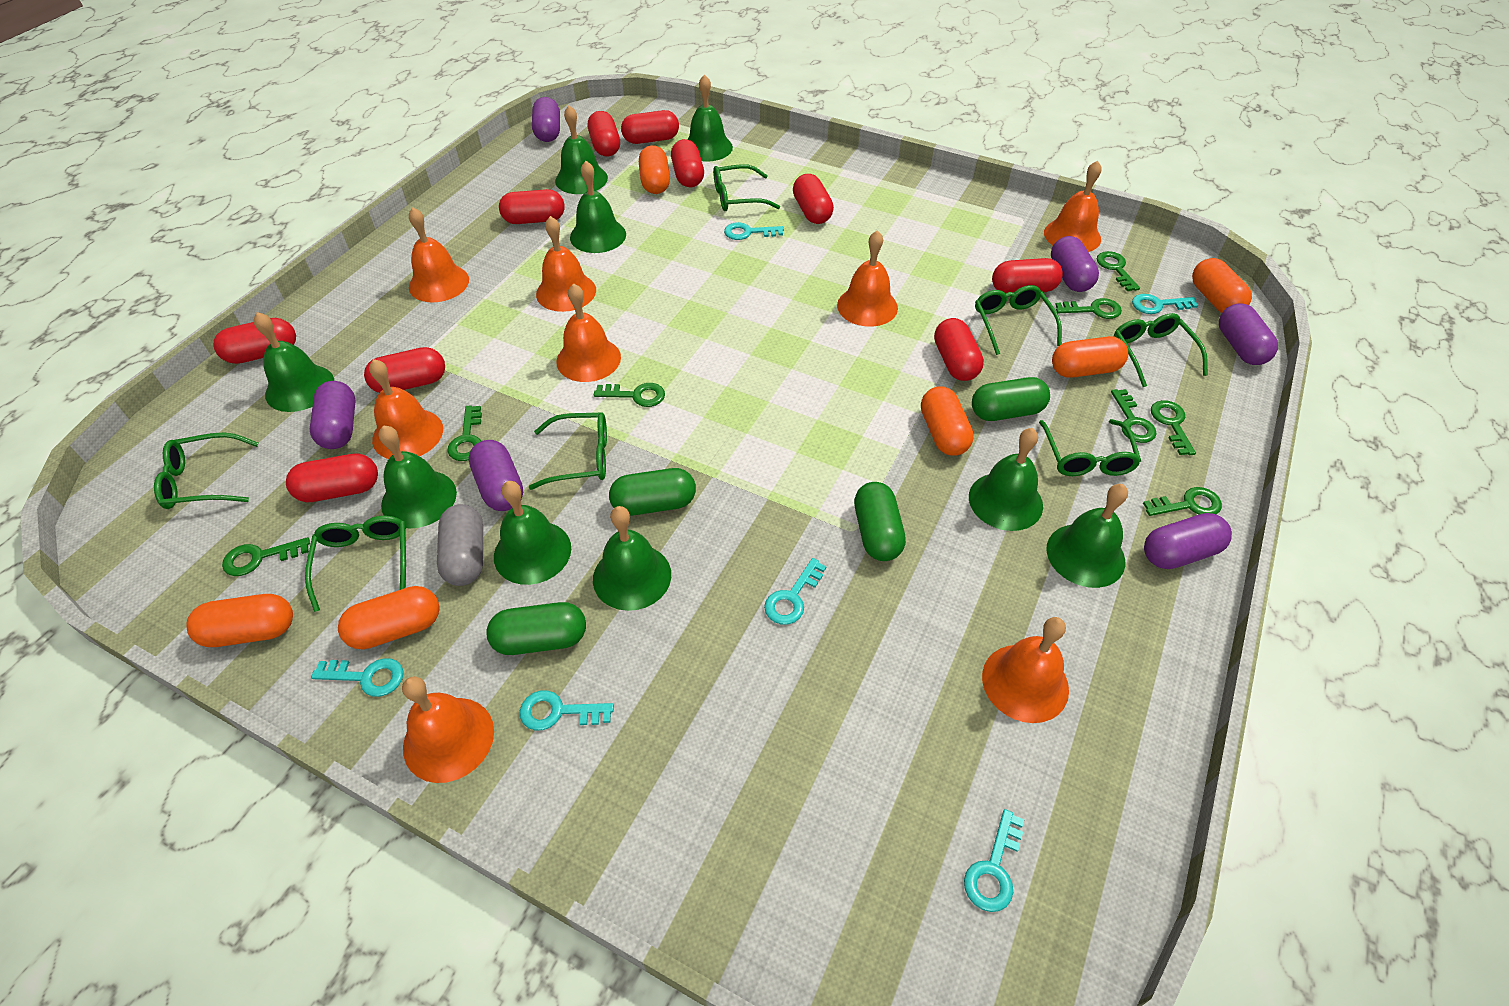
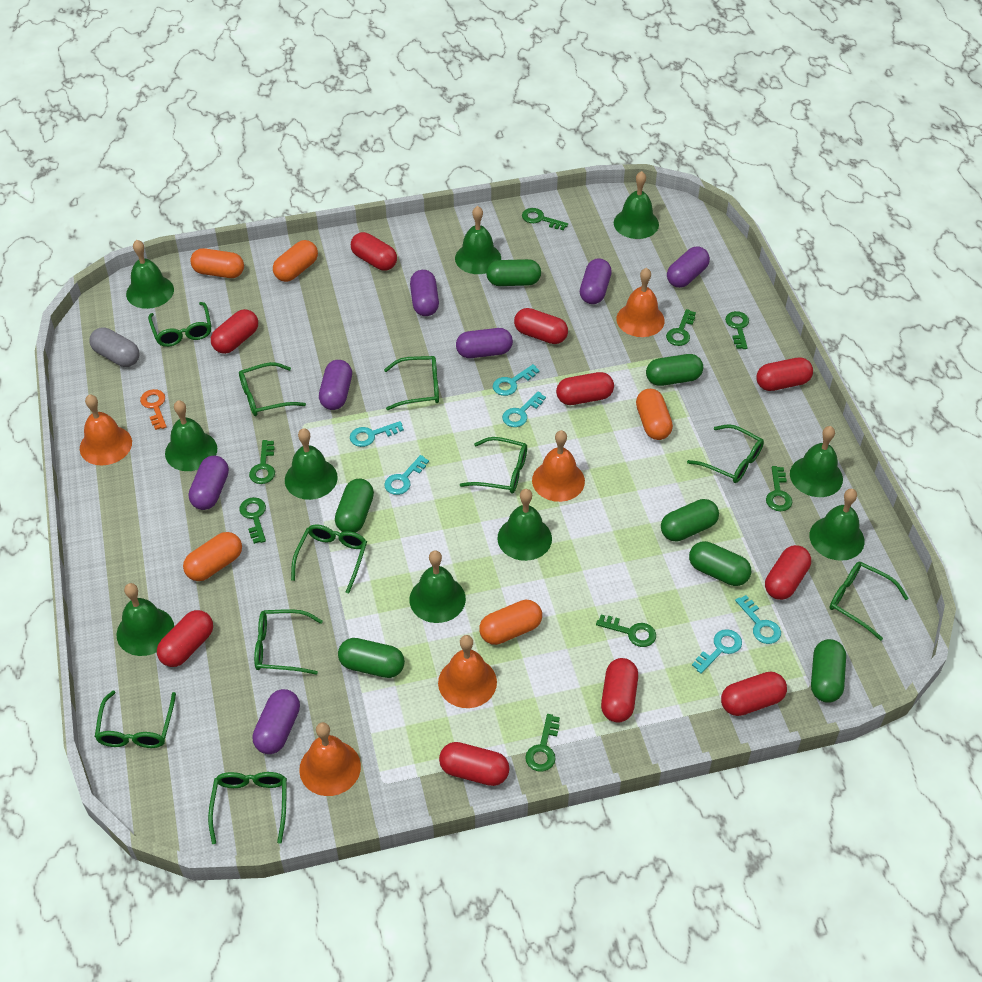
green bell: [253,312,334,412] [379,425,457,528] [494,481,571,585] [555,105,608,194] [570,161,626,253] [593,506,671,611] [687,74,733,162] [969,428,1043,531] [1046,484,1128,588] = 9 -> [117,583,174,656] [126,240,174,309] [165,400,217,471] [285,428,338,500] [409,550,466,623] [455,206,501,274] [497,489,552,561] [614,171,659,239] [790,426,843,497] [809,489,865,561] = 10
green capsule: [486,602,586,655] [609,468,696,516] [854,482,906,561] [972,377,1050,421] = 4 -> [335,478,374,533] [338,638,405,678] [486,259,541,286] [646,354,703,386] [661,499,719,541] [689,541,751,586] [811,639,846,703] = 7
green glasses: [154,432,259,509] [305,516,406,612] [529,412,607,490] [713,164,780,211] [975,285,1062,355] [1039,419,1141,476] [1114,313,1208,387] = 7 -> [95,691,176,748] [148,302,211,347] [208,772,287,844] [239,362,306,416] [254,609,323,675] [291,524,367,594] [384,356,439,410] [460,437,527,494] [687,424,764,483] [830,562,909,641] = 10
orange bell: [369,359,443,459] [402,676,494,783] [409,207,469,302] [536,216,596,312] [556,283,621,382] [837,230,898,327] [982,617,1069,723] [1044,160,1101,252] = 8 -> [80,394,132,465] [299,722,361,796] [438,635,497,708] [532,430,585,502] [616,268,665,337] = 5
orange capsule: [186,594,293,647] [338,586,440,649] [639,145,670,194] [921,386,974,456] [1052,336,1128,378] [1192,258,1252,313] = 6 -> [183,532,242,581] [190,248,244,278] [273,240,318,282] [479,600,542,645] [636,389,673,440] = 5
orange key: none = 0 -> [140,389,167,430] = 1
purple capsule: [310,381,356,449] [469,440,523,511] [532,97,560,142] [1051,236,1099,292] [1144,513,1232,569] [1219,303,1278,365] = 6 -> [189,456,229,510] [253,689,300,754] [319,360,352,410] [410,270,439,316] [456,328,513,358] [580,258,612,304] [667,247,710,288] = 7

